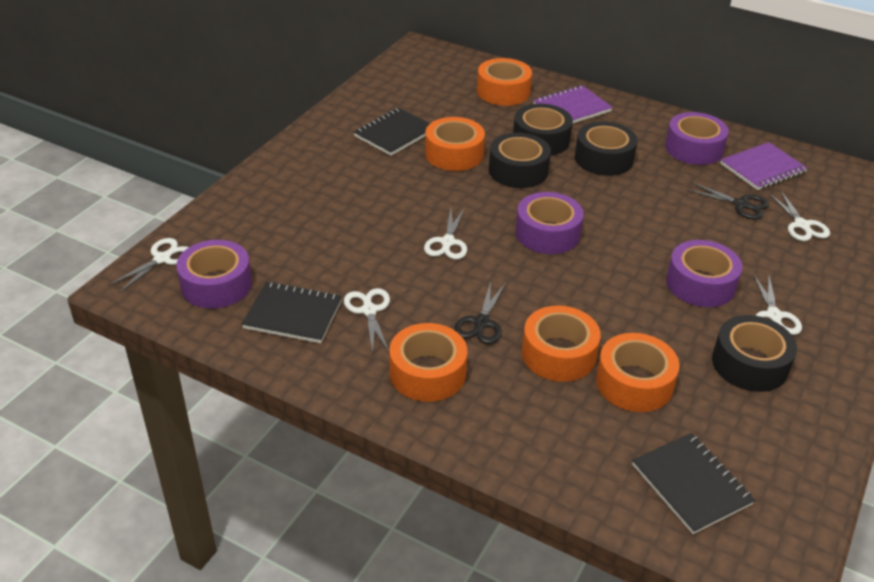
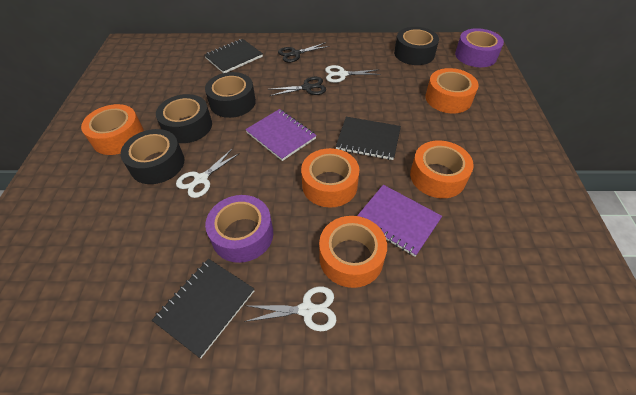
purple tape: [176,240,252,309] [515,192,584,254] [665,112,729,165] [666,240,742,307] = 4 -> [205,195,273,263] [455,28,504,67] = 2
white scissors: [109,238,189,293] [344,288,390,354] [424,208,467,260] [753,274,802,335] [768,190,830,241] = 5 -> [176,149,240,198] [244,286,337,331] [325,65,381,83] = 3

